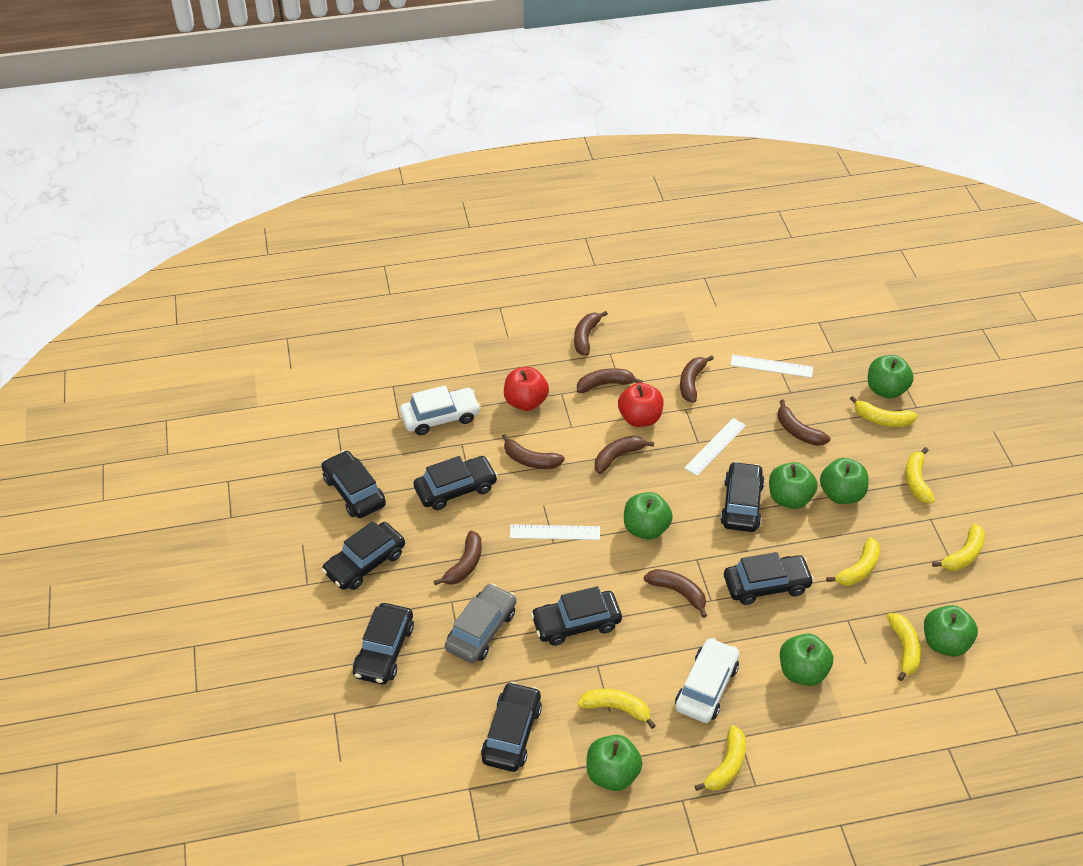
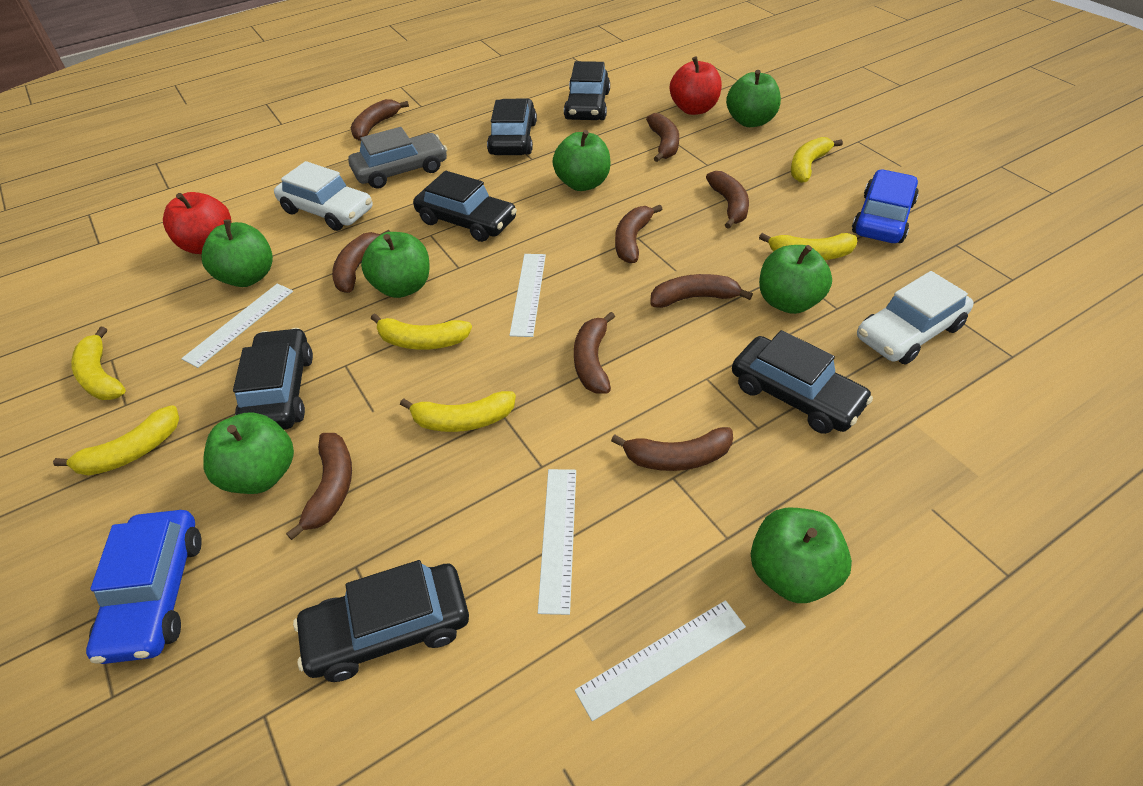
black car: [321,450,386,518] [322,521,405,590] [353,603,414,685] [413,456,498,510] [481,682,542,772] [531,586,622,646] [720,461,765,532] [724,552,814,605] = 8 -> [233,328,313,430] [293,560,469,682] [413,171,517,242] [487,99,537,155] [564,61,610,120] [732,330,873,434] = 6
blue car: none = 0 -> [86,510,202,664] [852,170,919,243] = 2
brown banana: [434,531,482,585] [502,434,565,469] [574,311,608,356] [577,368,642,393] [595,436,654,474] [644,569,707,618] [680,355,714,403] [778,400,830,446] = 8 -> [286,433,352,540] [332,230,390,293] [351,99,409,141] [574,312,615,393] [611,427,733,471] [615,205,662,263] [646,113,679,162] [650,274,753,308] [706,171,749,229] = 9
white ruler: [510,524,600,540] [684,418,746,476] [731,354,813,378] = 3 -> [181,284,293,368] [509,254,546,337] [538,469,576,615] [575,600,746,721] = 4
yellow banana: [577,689,656,729] [695,726,746,791] [826,537,880,586] [850,396,918,427] [887,613,921,681] [905,447,935,503] [932,524,985,571] = 7 -> [53,405,179,476] [71,327,126,400] [371,313,472,350] [400,391,516,432] [759,233,857,260] [791,137,843,183] = 6

